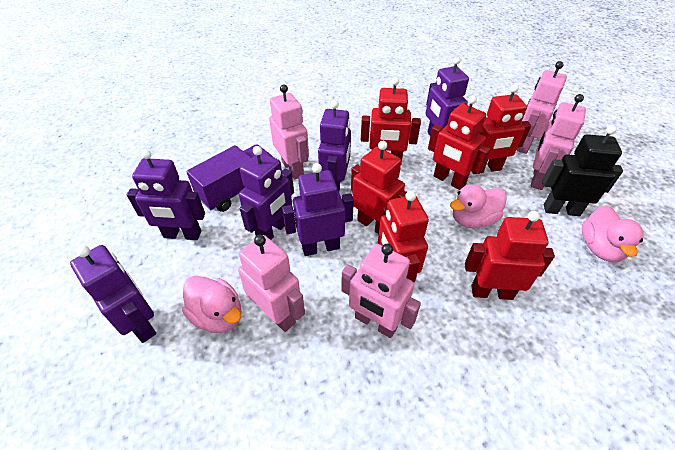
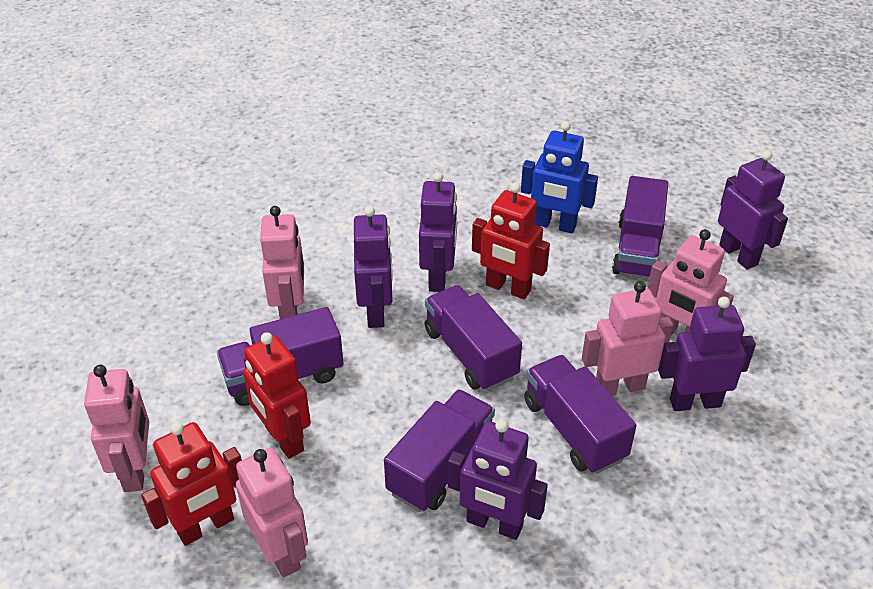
black robot: [542,125,623,216] = 1 -> none = 0
blue robot: none = 0 -> [521,121,598,234] = 1
pink duck: [182,276,241,333] [450,184,507,228] [582,205,644,262] = 3 -> none = 0
purple robot: [70,245,156,343] [127,150,205,240] [239,146,294,240] [282,163,354,256] [318,100,351,191] [425,57,469,136] = 6 -> [354,206,393,328] [419,172,457,292] [447,419,548,540] [658,297,756,411] [718,150,788,270] = 5
purple truck: [186,144,273,212] = 1 -> [217,307,344,406] [384,389,495,512] [425,285,522,391] [524,355,636,474] [612,176,668,277] = 5
red robot: [351,141,407,234] [361,77,421,164] [378,191,429,282] [428,96,490,190] [465,211,555,300] [472,84,531,174] = 6 -> [141,422,242,546] [243,332,311,459] [472,183,550,299] = 3

